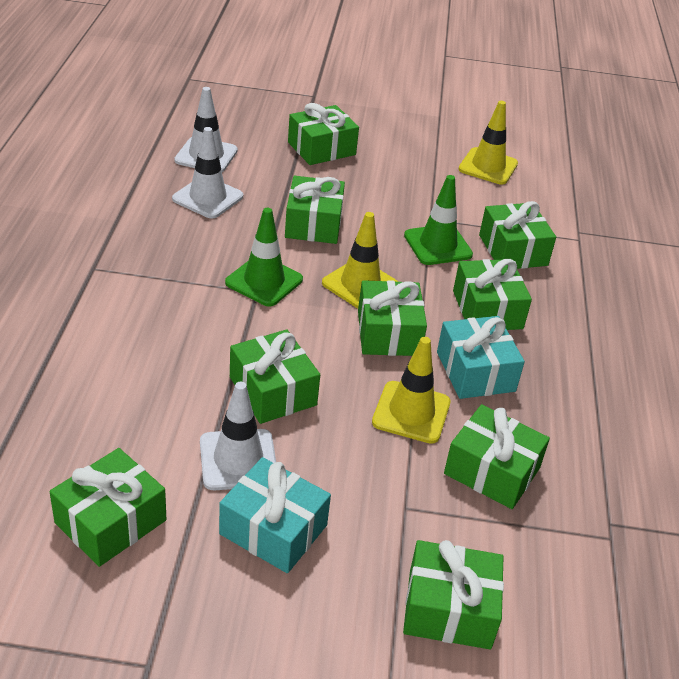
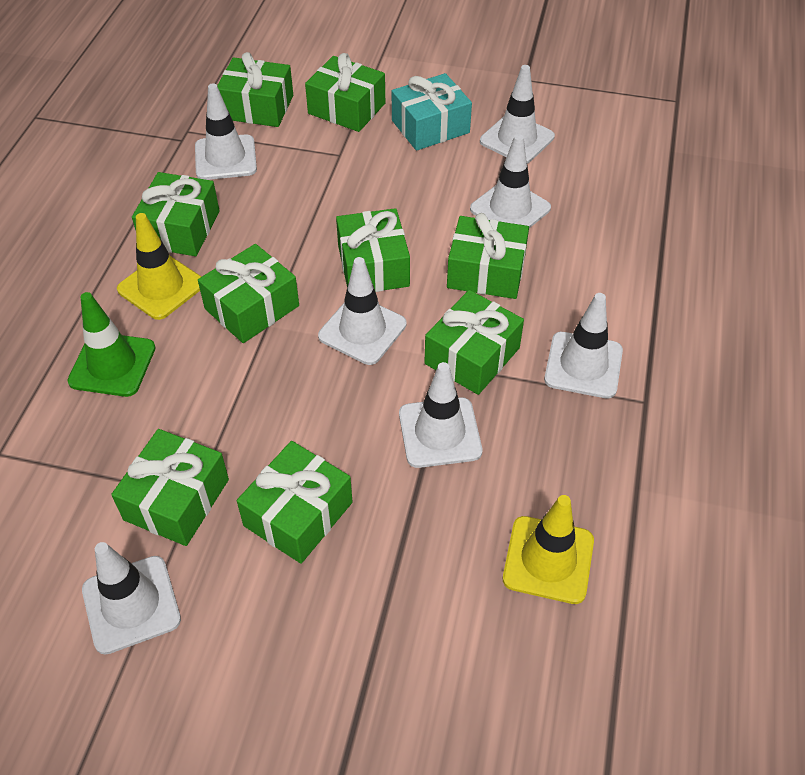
green traffic cone: [225,208,303,306] [404,175,473,265] = 2 -> [67,292,156,397] = 1
turquoise gift: [219,457,331,573] [437,316,525,399] = 2 -> [392,73,472,151] = 1
white traffic cone: [172,127,243,219] [174,87,238,172] [200,382,276,490] = 3 -> [82,542,181,655] [195,83,257,180] [318,257,407,365] [399,362,482,468] [470,134,551,228] [480,65,555,164] [544,293,623,398] = 7
yellow traffic cone: [322,212,398,308] [372,337,450,444] [458,101,518,185] = 3 -> [117,213,202,320] [503,495,594,604] = 2

